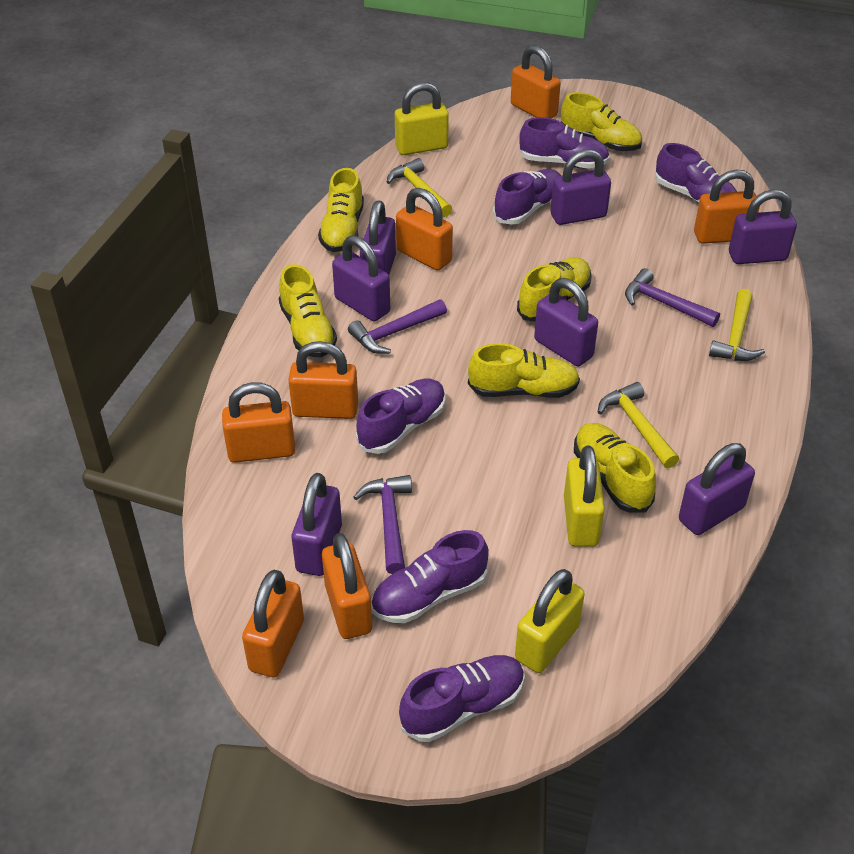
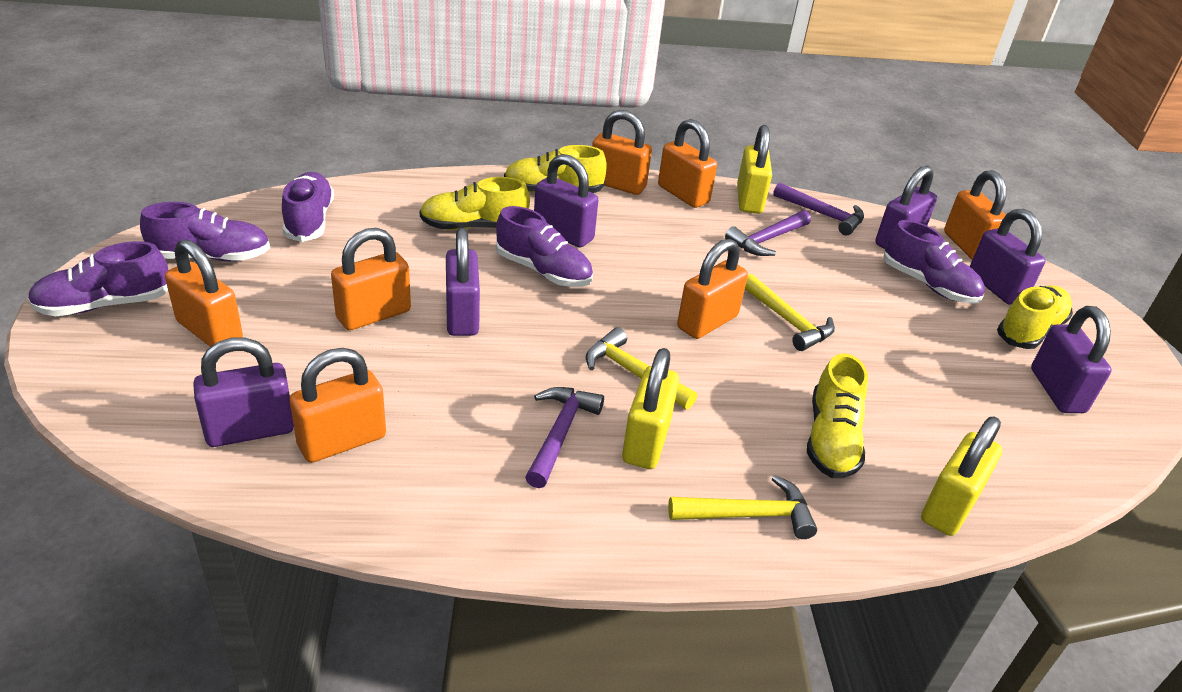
purple padlock: [292,473,342,576] [332,236,390,321] [360,200,396,275] [534,278,598,366] [550,149,611,225] [679,443,755,535] [729,189,797,264] = 7 -> [193,337,294,447] [446,228,480,336] [534,154,598,248] [875,165,937,249] [970,209,1046,305] [1031,306,1112,413] = 6
purple shoe: [356,379,445,454] [371,530,489,623] [399,655,525,742] [493,169,561,225] [519,117,610,169] [655,143,737,203] = 6 -> [28,241,168,316] [140,202,270,261] [282,172,334,242] [496,206,593,287] [883,220,985,304] = 5
yellow shoe: [279,264,337,357] [318,168,364,252] [468,343,580,398] [517,257,592,322] [561,92,642,151] [574,423,656,513] = 6 -> [420,177,530,230] [504,145,607,193] [807,353,868,478] [997,285,1073,349] = 4

